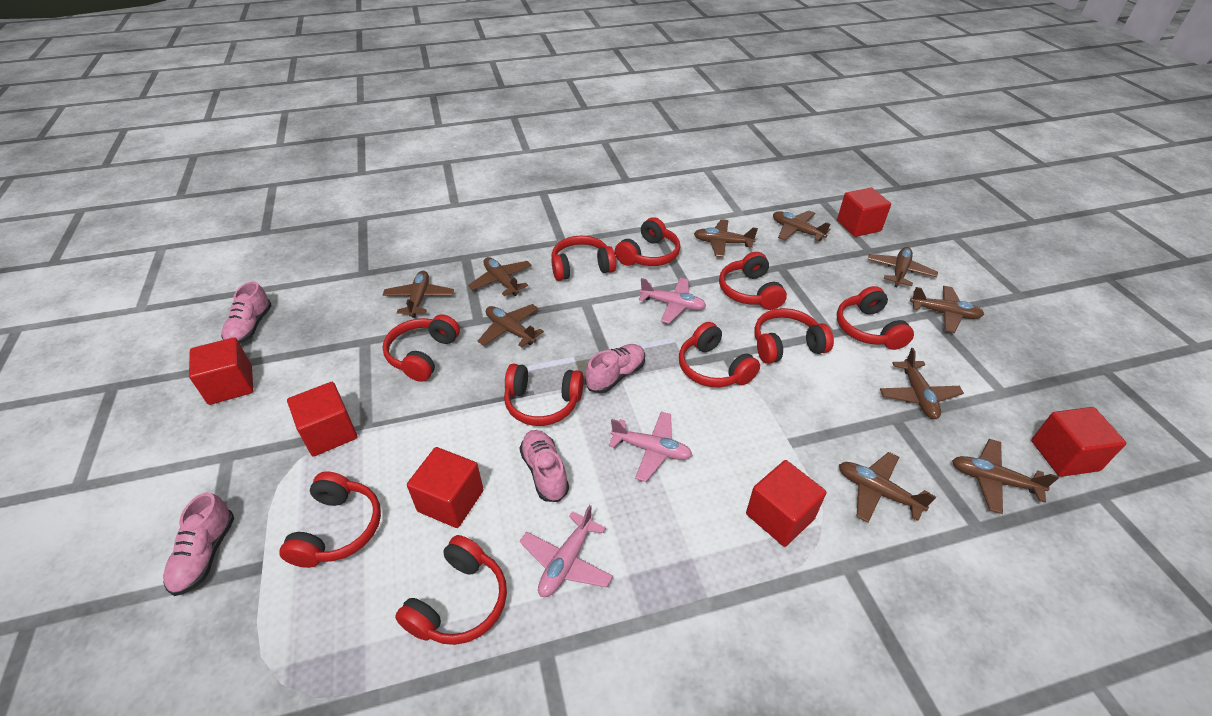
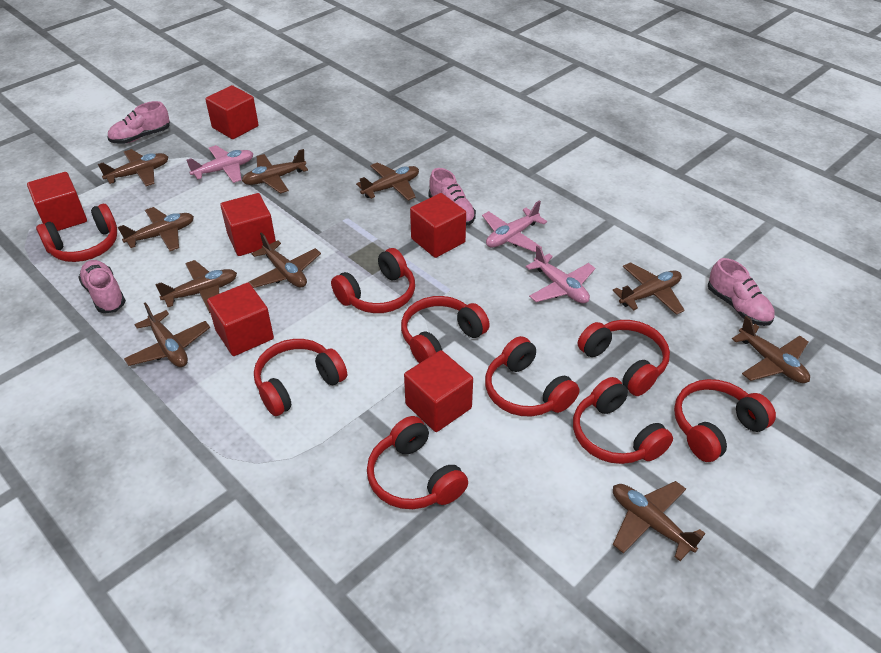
red headphones: [279,472,381,568] [382,314,460,382] [395,535,507,645] [504,364,584,426] [551,236,616,281] [615,217,680,266] [679,322,760,387] [719,252,787,310] [755,308,834,364] [837,286,914,350] = 10 -> [36,204,117,262] [254,339,347,416] [331,248,415,313] [367,416,468,509] [401,296,490,363] [485,336,580,416] [573,377,673,464] [578,320,670,396] [674,379,776,462] = 9

